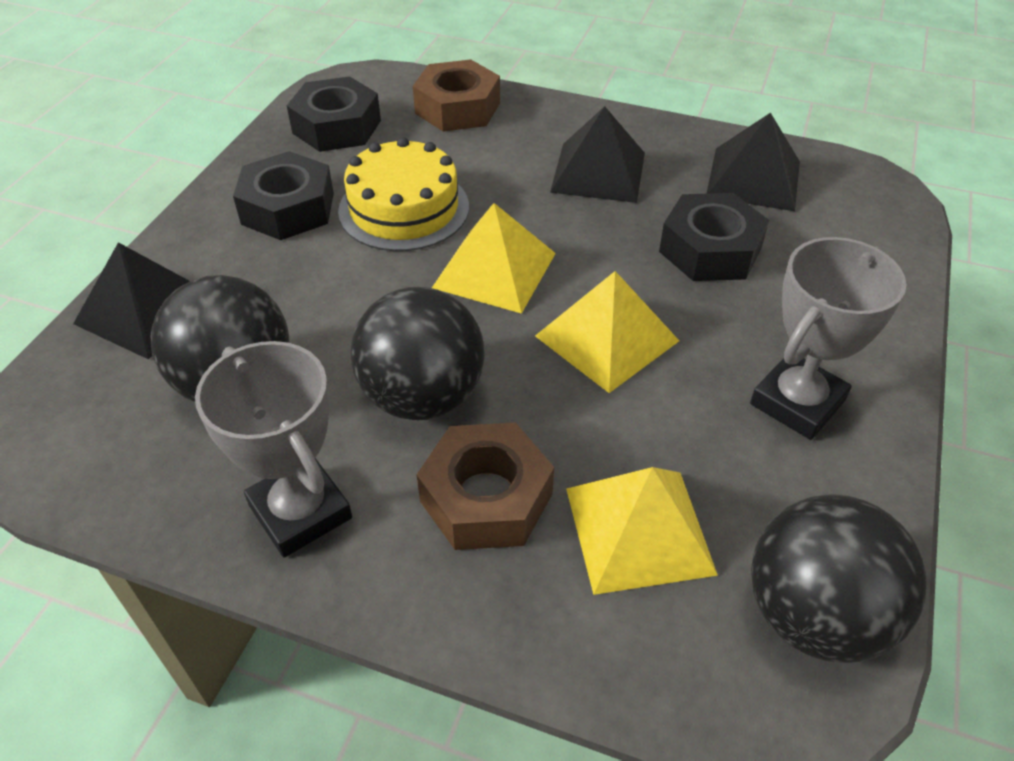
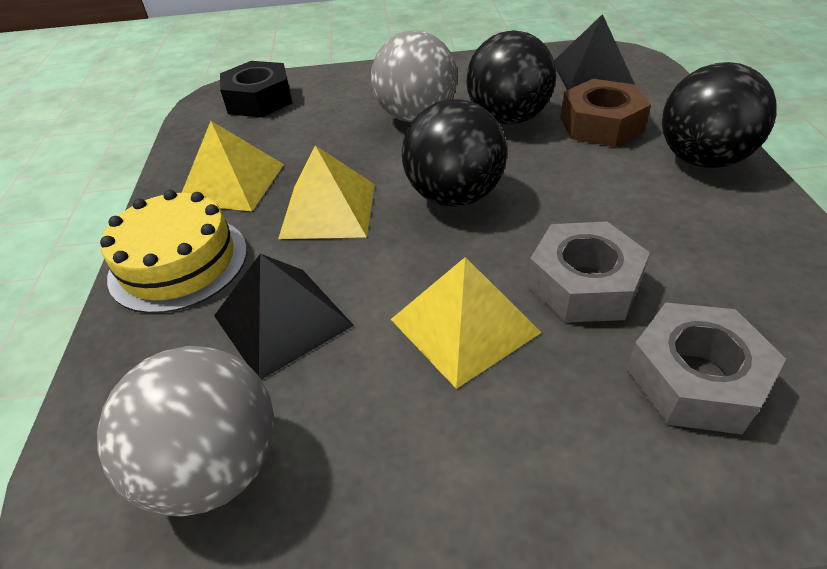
black nut: [233,151,334,240] [287,76,381,152] [659,193,769,281] = 3 -> [220,61,292,118] = 1
black pyramid: [73,242,190,359] [550,106,645,203] [707,112,800,211] = 3 -> [214,254,354,380] [554,14,635,90] = 2
brown nut: [413,59,500,132] [416,423,554,550] = 2 -> [560,79,651,147] = 1
grey ball: none = 0 -> [97,346,275,517] [371,31,457,122] = 2
grey nut: none = 0 -> [527,221,650,323] [626,302,786,435] = 2
grey trophy: [195,341,352,557] [750,237,906,440] = 2 -> none = 0

